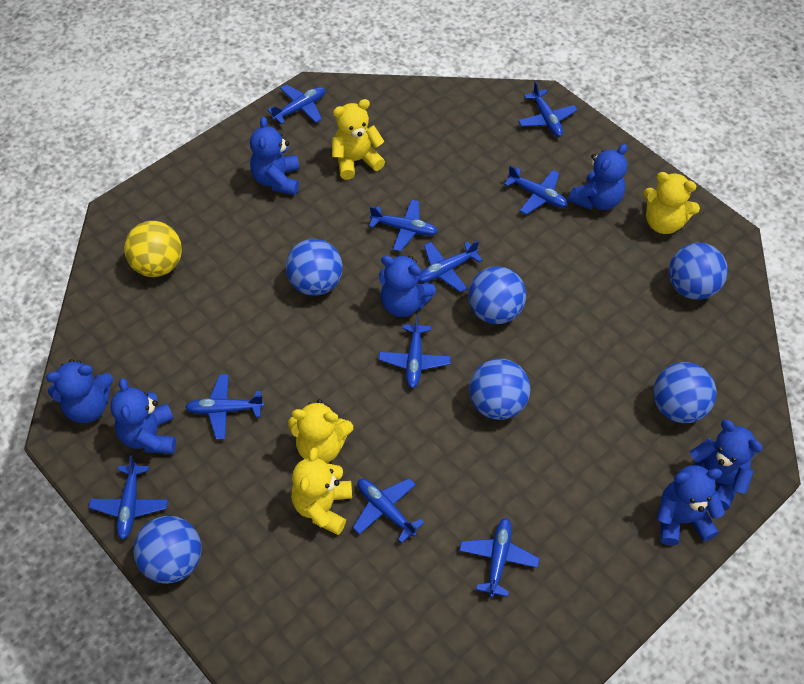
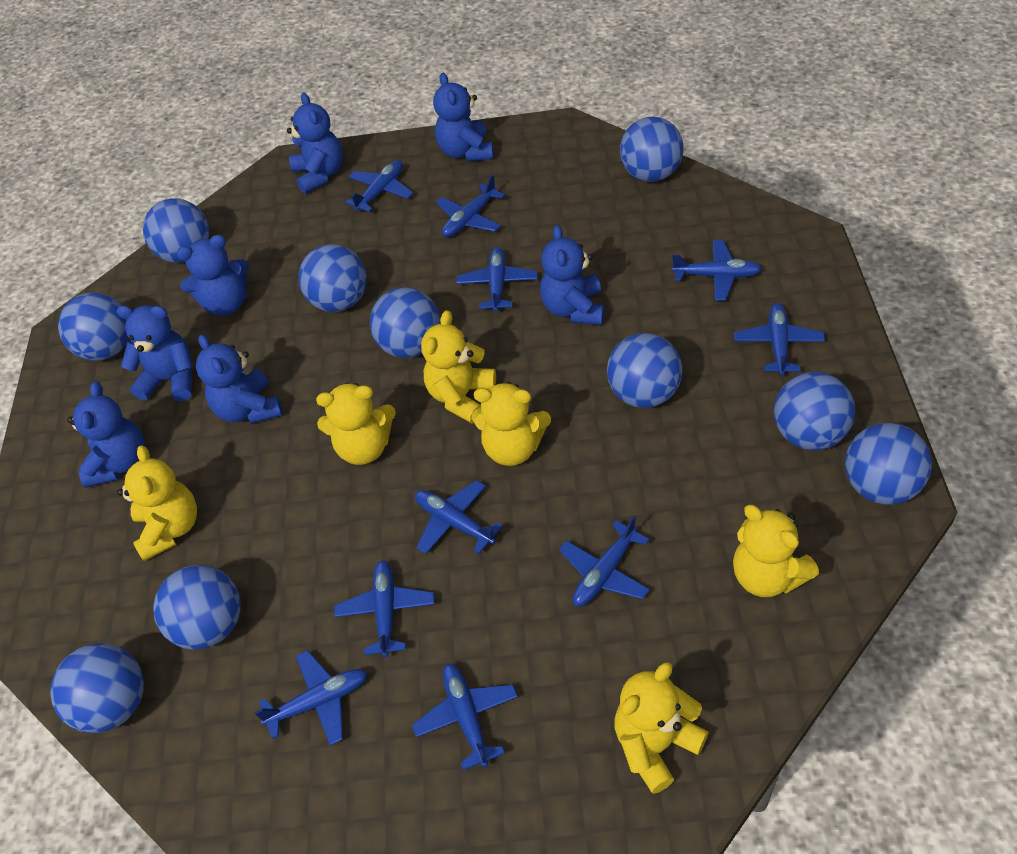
blue ball: [133,516,202,584] [286,239,343,296] [468,266,526,324] [469,359,530,420] [653,362,717,423] [669,243,728,300] = 6 -> [50,643,144,733] [58,292,129,361] [143,198,209,263] [153,565,241,650] [298,244,367,312] [370,287,440,358] [607,333,682,408] [620,117,683,182] [774,372,855,451] [845,423,932,505] = 10
yellow ball: [124,221,182,277] = 1 -> none = 0
yellow teddy bear: [288,399,353,463] [291,447,352,535] [332,99,385,180] [643,172,700,234] = 4 -> [117,446,197,561] [316,383,396,465] [421,310,496,424] [472,382,551,466] [614,662,709,794] [733,505,819,597] = 6

